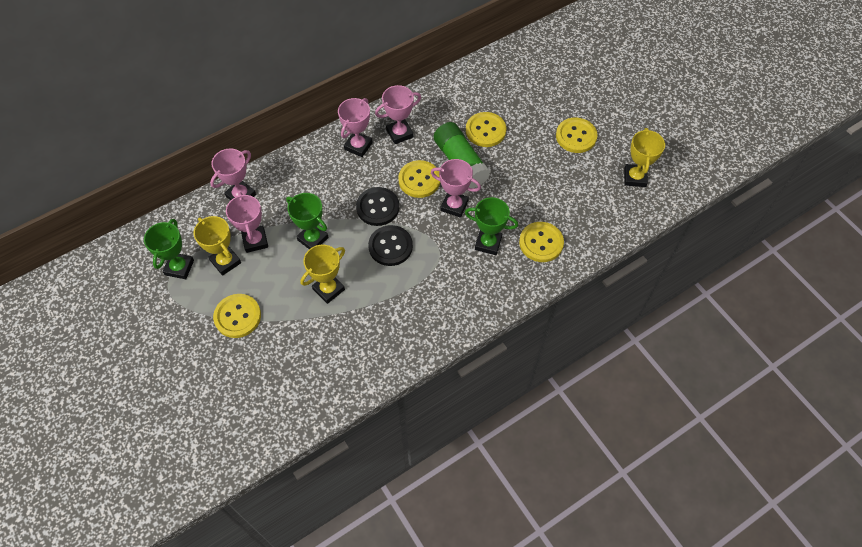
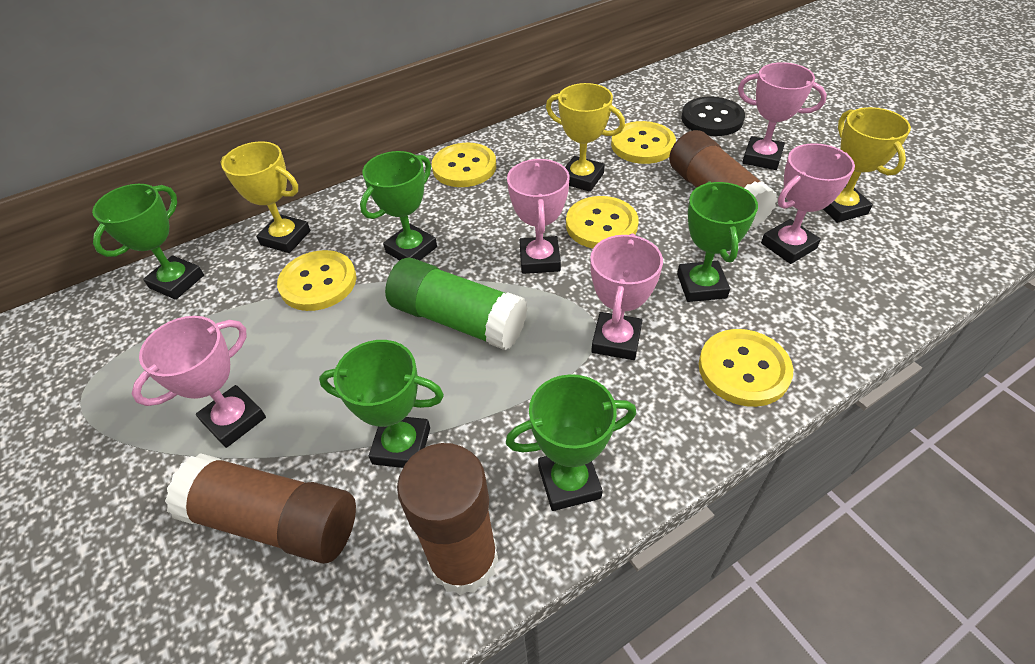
black button: [356,187,399,226] [368,225,413,266] = 2 -> [681,97,745,136] = 1
brown glue stick: none = 0 -> [165,453,356,564] [397,443,498,595] [669,130,778,230] = 3
green trophy: [144,219,194,279] [286,193,329,249] [465,197,518,255] = 3 -> [92,184,204,300] [319,340,444,468] [360,151,437,261] [506,374,636,511] [677,181,758,302] = 5

